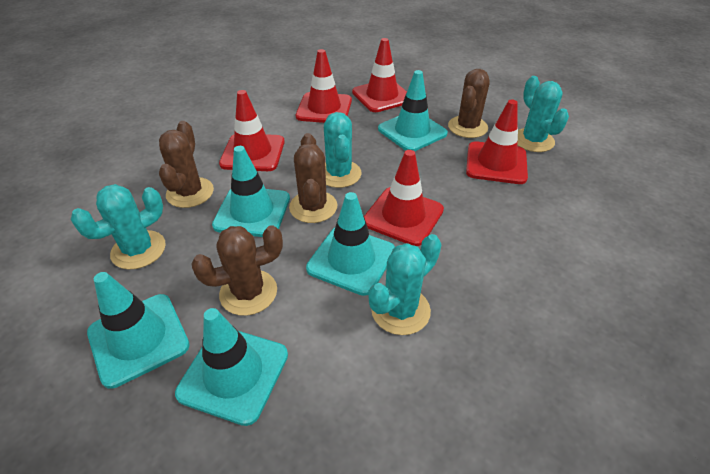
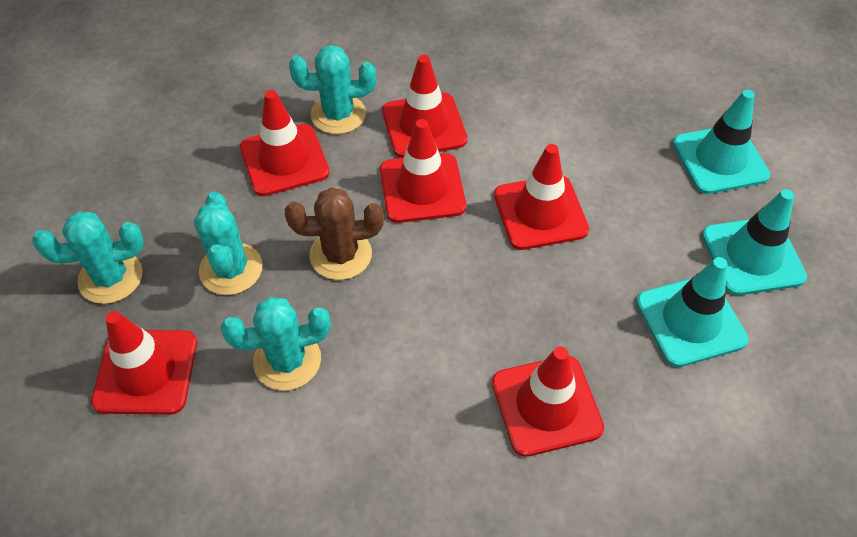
brown cactus: [159,121,214,208] [191,226,283,316] [289,133,337,223] [448,69,490,138] = 4 -> [285,187,384,280] = 1
red traffic cone: [219,90,285,171] [296,49,352,123] [352,38,407,112] [364,150,444,246] [466,99,528,184] = 5 -> [91,311,197,415] [240,90,330,196] [380,119,466,223] [382,55,467,158] [492,347,604,457] [494,144,589,250] = 6
turquoise traffic cone: [87,272,190,389] [175,308,288,426] [212,146,290,237] [306,192,395,296] [378,70,448,151] = 5 -> [636,257,749,367] [673,90,770,194] [702,189,807,295] = 3

